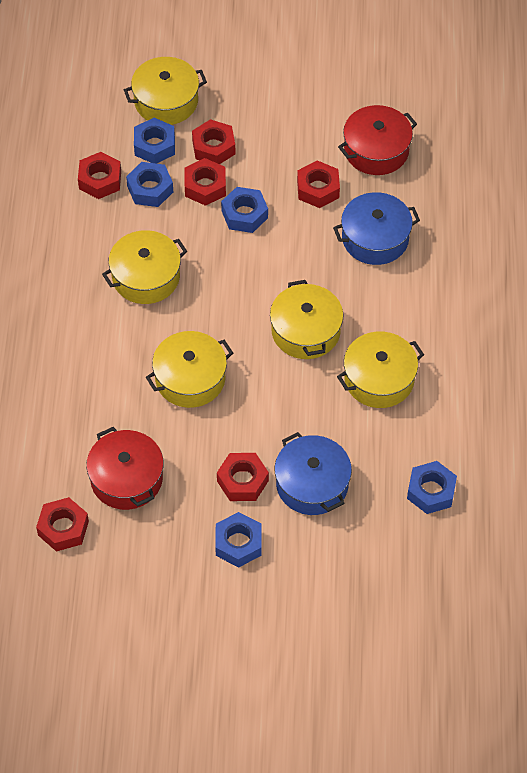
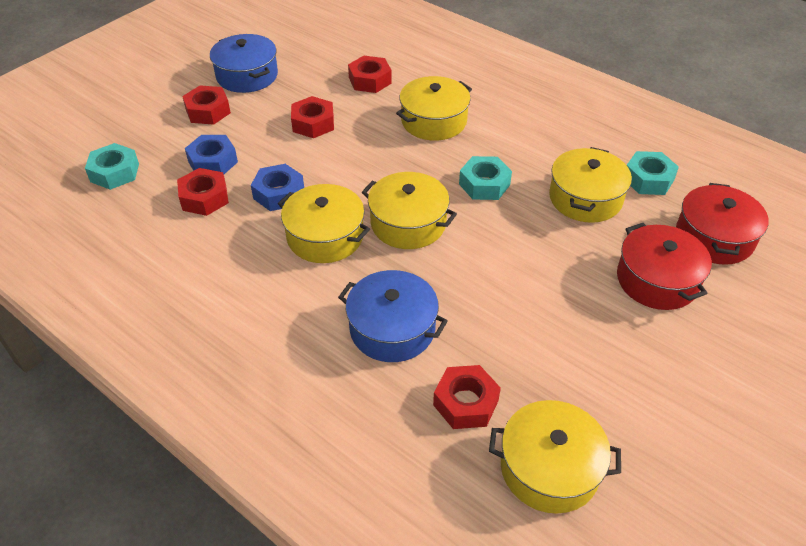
blue nut: [126,162,173,207] [134,118,175,164] [215,512,262,568] [221,187,268,233] [407,461,457,514] = 5 -> [185,135,238,174] [251,164,304,211] = 2
red nut: [36,497,89,552] [78,152,121,199] [184,158,226,206] [192,119,235,164] [217,453,269,501] [297,161,340,208] = 6 -> [177,168,229,216] [182,86,231,125] [291,96,334,138] [348,56,392,93] [433,365,501,429] = 5
turquoise nut: none = 0 -> [85,143,139,190] [459,156,512,200] [627,151,679,195] = 3

